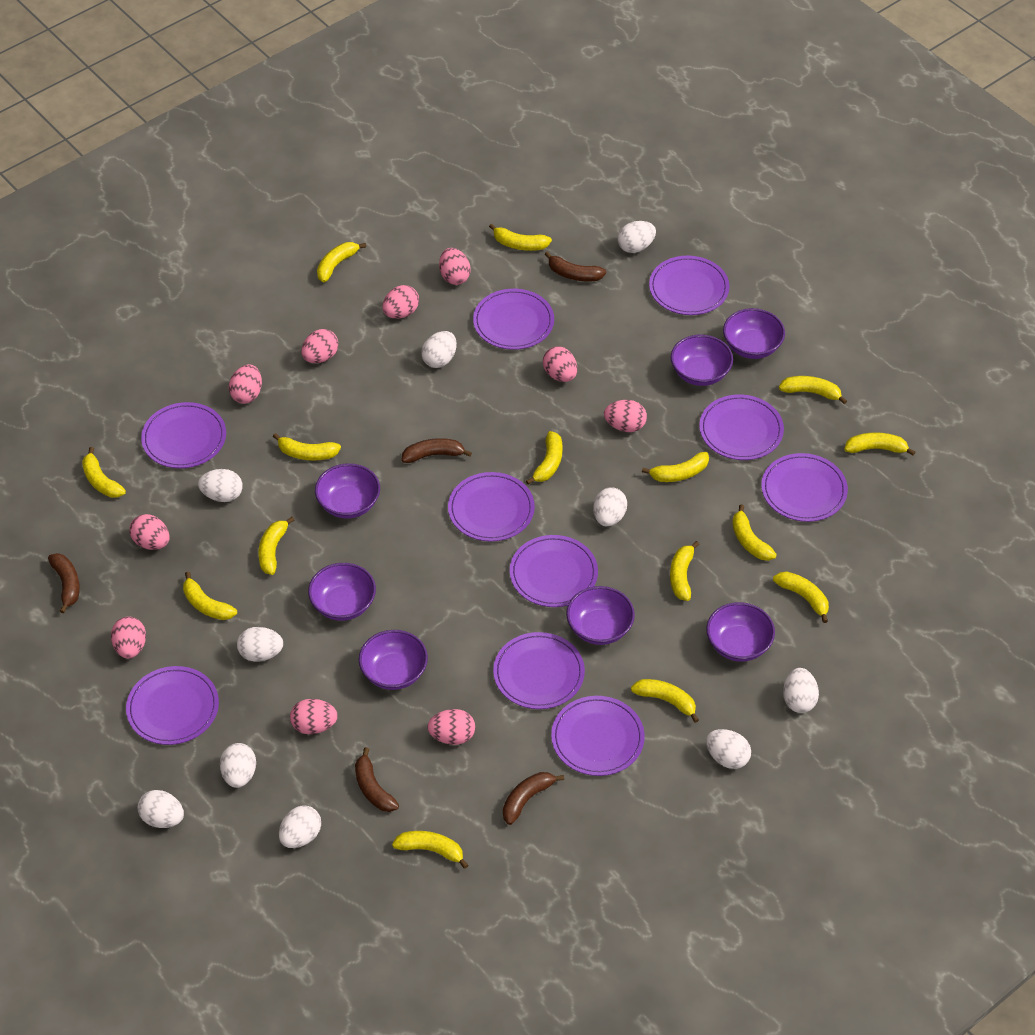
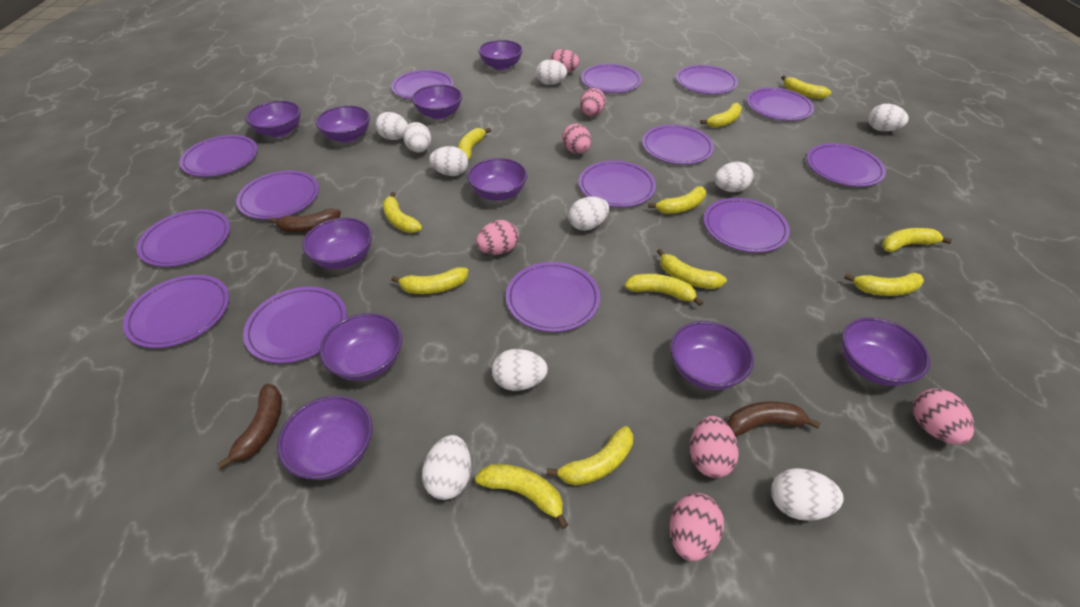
brown banana: [48,553,80,614] [355,747,399,812] [401,438,472,463] [503,772,564,825] [545,251,606,281] = 5 -> [217,384,282,469] [269,209,341,232] [727,401,820,436] = 3
pink egg: [111,617,146,659] [130,514,170,550] [229,364,262,404] [290,699,338,734] [301,329,338,363] [382,285,419,319] [427,709,475,745] [439,248,471,285] [543,346,577,382] [604,400,647,432] = 10 -> [476,220,519,255] [549,49,579,73] [562,123,591,154] [580,88,606,116] [670,493,724,561] [690,416,739,478] [913,389,974,445] = 7
purple bowl: [308,563,376,621] [315,463,380,519] [359,630,428,690] [566,586,635,645] [671,335,733,386] [706,602,775,662] [723,308,785,359] = 7 -> [246,101,301,137] [277,395,372,480] [302,217,372,269] [316,105,370,143] [320,313,402,381] [412,84,462,119] [467,158,528,201] [478,40,523,70] [670,321,754,390] [842,317,930,386] = 10
purple plate: [126,666,219,745] [141,402,226,468] [448,472,535,541] [473,289,554,350] [493,632,585,709] [510,535,598,607] [551,696,645,776] [649,256,729,315] [699,394,784,460] [761,453,848,522] = 10 -> [123,275,229,348] [137,209,230,267] [179,135,258,177] [236,171,319,219] [243,287,347,363] [391,70,454,100] [506,262,600,332] [579,160,656,207] [581,64,642,93] [642,125,714,164] [676,65,738,94] [704,198,790,253] [747,88,814,121] [807,143,886,187] = 14
yellow banana: [82,447,126,498] [183,572,237,620] [258,517,294,575] [273,433,341,461] [317,242,366,283] [392,831,468,869] [489,224,552,251] [526,431,563,485] [631,679,699,723] [642,452,709,482] [670,541,700,601] [732,504,777,561] [773,572,829,623] [779,376,847,404] [844,432,915,455] = 15 -> [383,192,422,233] [391,267,468,294] [458,128,491,160] [475,464,568,529] [547,426,633,486] [625,273,703,306] [648,186,706,214] [657,249,727,289] [700,103,742,128] [781,76,831,99] [844,273,924,296] [882,228,952,252] = 12

